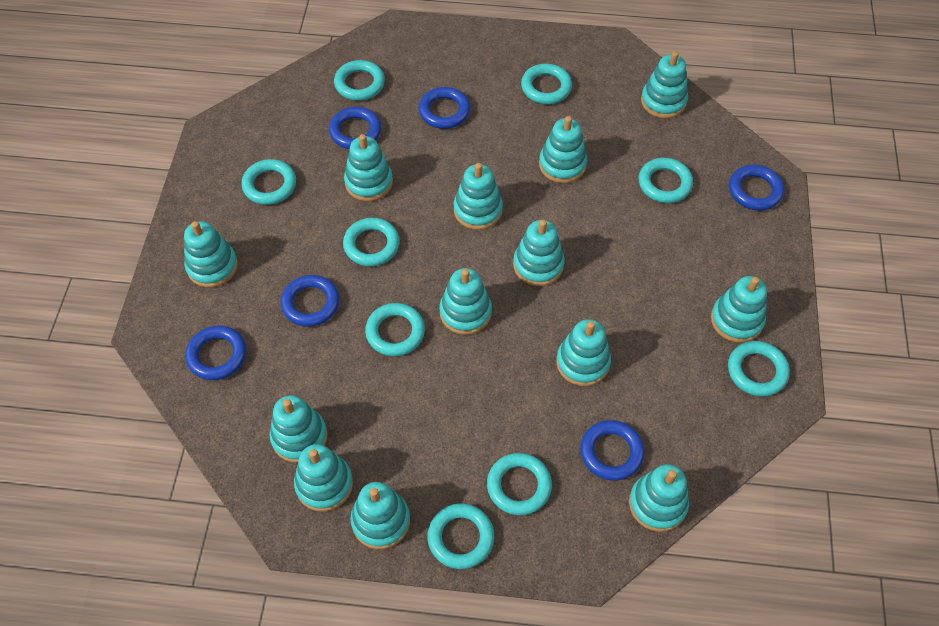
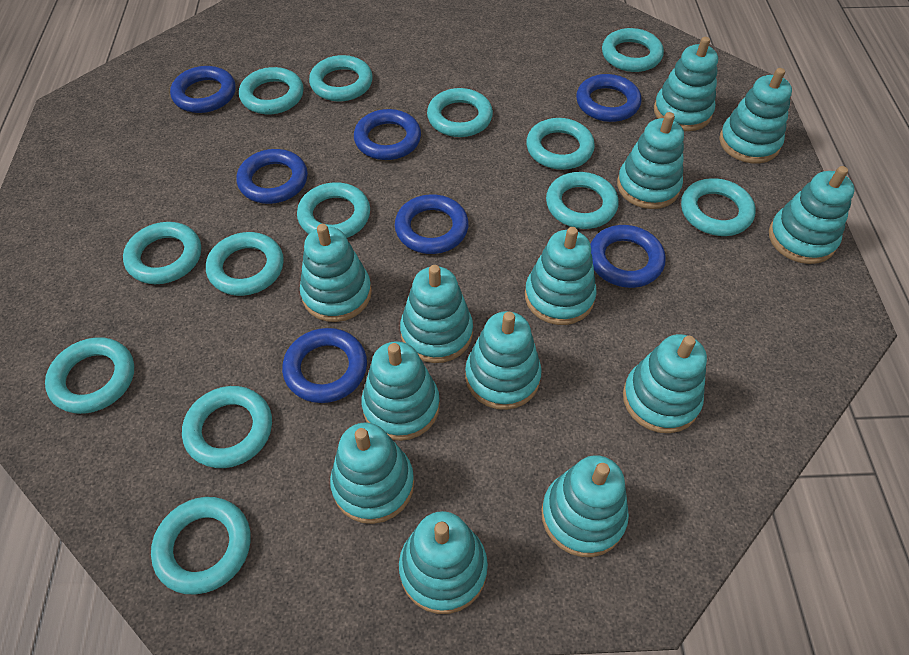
blue ring: [185,326,246,380] [281,275,340,327] [329,107,381,149] [419,87,470,129] [580,420,644,481] [729,165,784,210] = 6 -> [170,66,236,113] [237,149,308,204] [282,328,367,403] [354,109,421,160] [395,194,469,254] [576,74,641,122] [590,225,666,288] = 7
turquoise ring: [242,159,296,205] [334,60,385,101] [343,218,400,266] [365,303,425,356] [427,503,494,569] [487,453,552,515] [521,64,572,104] [639,158,693,203] [728,341,790,396] = 9 -> [45,337,134,414] [123,222,201,284] [151,497,251,594] [182,386,272,468] [206,232,284,296] [239,67,304,114] [297,182,370,238] [309,55,373,102] [427,88,493,137] [526,118,595,170] [546,172,619,229] [602,28,664,72] [681,178,756,236] = 13

